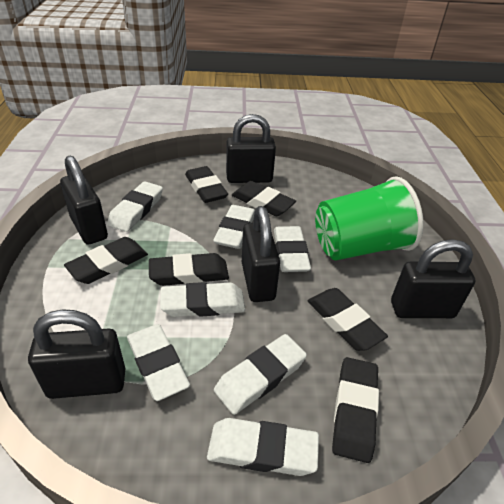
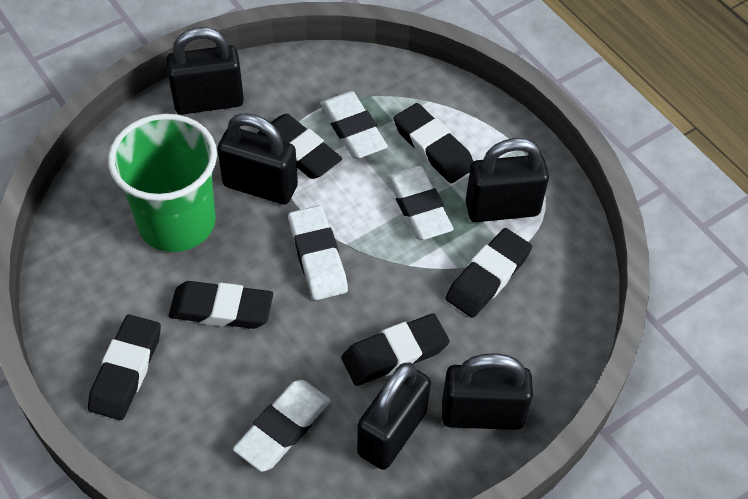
white eraser: [107,181,163,232] [127,324,190,401] [160,282,245,317] [207,418,319,476] [213,205,255,249] [214,334,307,415] [274,226,311,272] = 7 -> [233,380,331,472] [288,206,348,300] [320,91,388,159] [387,166,454,240] = 4

